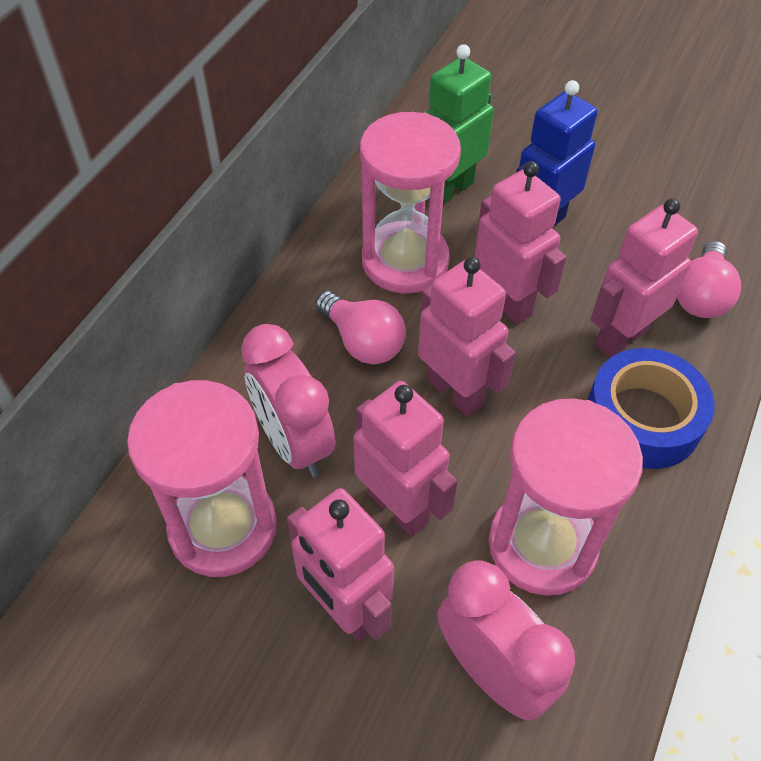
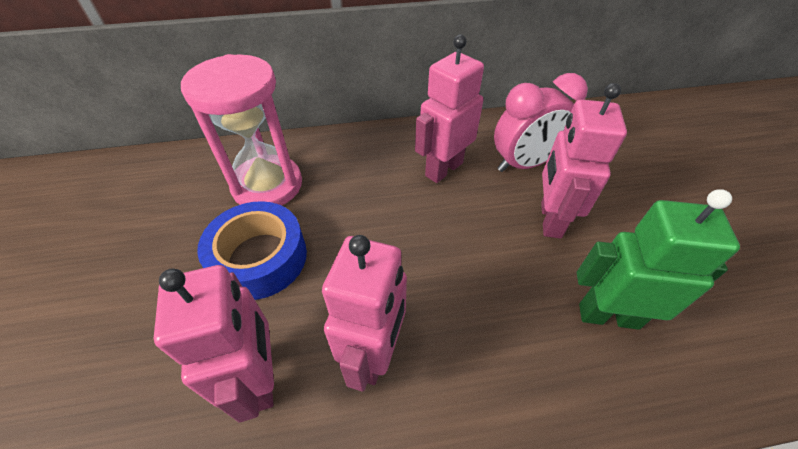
blue robot: [516,80,598,226] = 1 -> none = 0
pink clock: [241,324,335,477] [437,561,575,720] = 2 -> [494,73,588,172] = 1
pink hourglass: [127,380,277,577] [360,112,461,294] [489,398,643,596] = 3 -> [181,54,302,206] = 1
pink light bulb: [315,291,406,364] [677,241,741,318] = 2 -> none = 0
pink robot: [287,488,394,642] [354,381,457,537] [418,257,516,417] [475,161,567,324] [591,198,698,358] = 5 -> [154,265,274,422] [322,235,407,391] [415,35,484,183] [541,83,627,239] = 4

